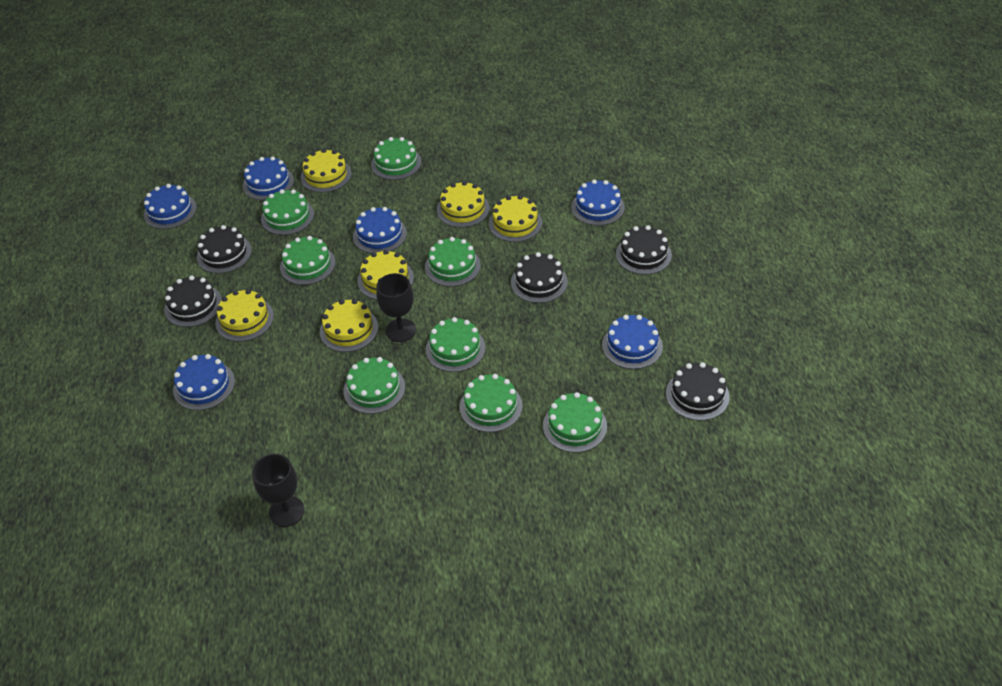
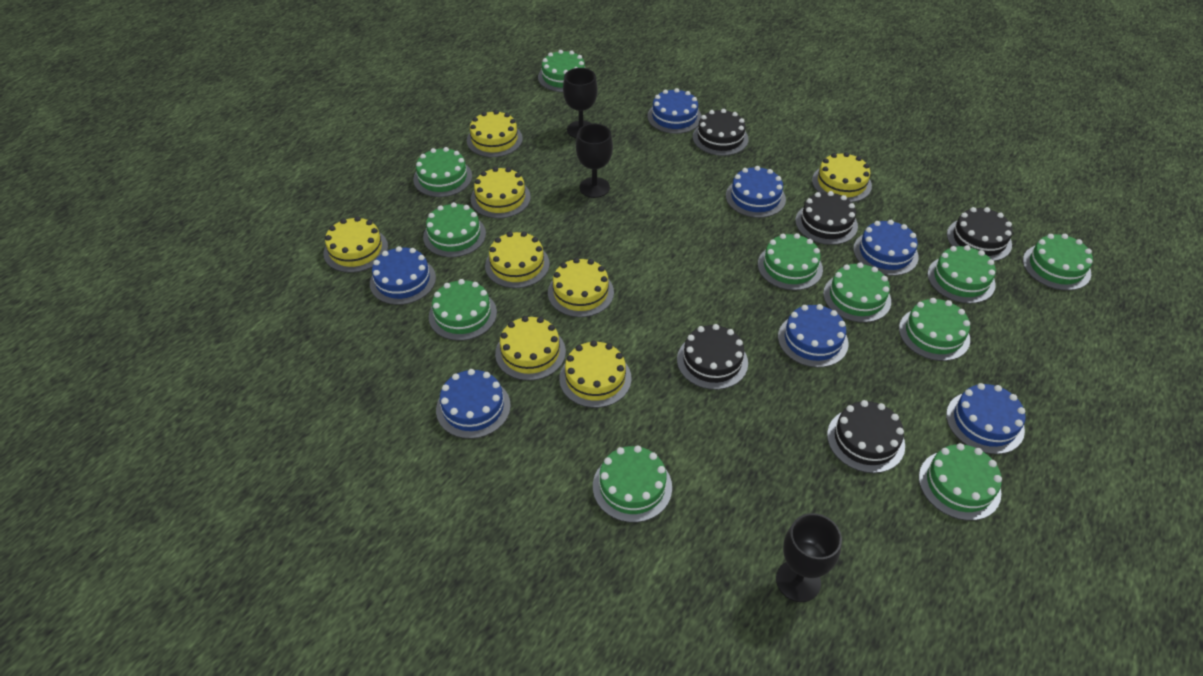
black goblet: [252,454,305,527] [376,273,416,342] = 2 -> [563,68,598,138] [576,124,613,198] [776,513,842,602] = 3
blue cake: [144,184,197,229] [173,354,235,410] [243,156,294,200] [353,207,407,254] [571,179,625,226] [602,315,663,369] = 6 -> [370,246,436,305] [436,369,511,439] [647,88,702,134] [726,166,786,218] [778,304,848,367] [853,220,919,276] [946,383,1026,454] = 7
green cake: [261,189,314,235] [280,236,336,285] [344,357,405,414] [371,137,421,180] [425,237,481,287] [426,317,485,372] [459,374,522,432] [543,392,607,453] = 8 -> [413,147,472,197] [423,202,486,257] [429,279,497,341] [538,50,585,92] [593,445,672,523] [758,233,823,290] [823,262,891,323] [899,298,970,361] [919,443,1002,521] [927,245,996,304] [1023,234,1093,291] = 11
yellow cake: [216,289,274,342] [301,149,352,193] [320,299,378,352] [358,250,414,300] [437,181,490,227] [489,195,542,242] = 6 -> [324,216,388,273] [467,110,523,157] [471,167,531,218] [485,231,550,288] [495,316,566,381] [548,258,614,317] [559,340,631,408] [812,152,872,202] = 8

